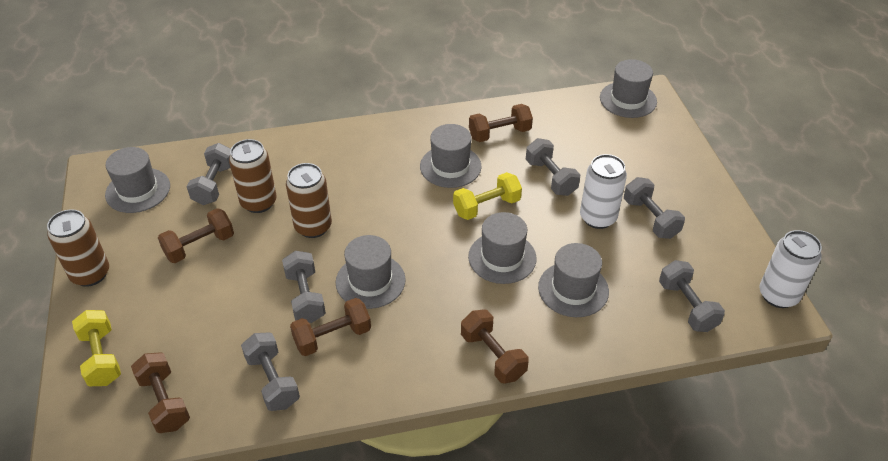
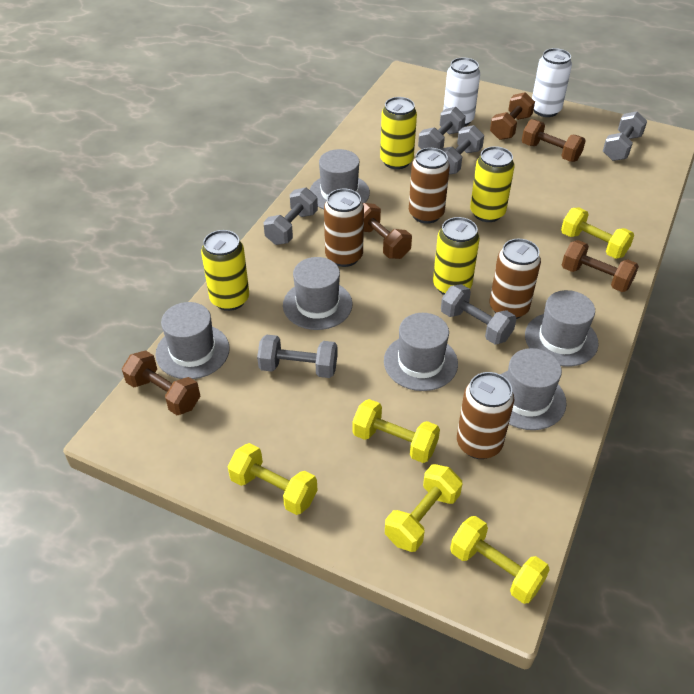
brown can: [47,209,109,287] [229,139,277,213] [286,163,332,238] = 3 -> [324,189,364,267] [409,148,450,224] [457,372,514,459] [490,239,541,319] = 4
yellow can: none = 0 -> [201,230,249,311] [380,97,417,169] [433,217,480,295] [470,146,515,222] = 4
yellow dumbbell: [72,310,121,386] [453,172,522,220] = 2 -> [228,443,317,515] [352,399,440,463] [385,464,463,552] [450,516,550,604] [561,208,634,259] = 5

